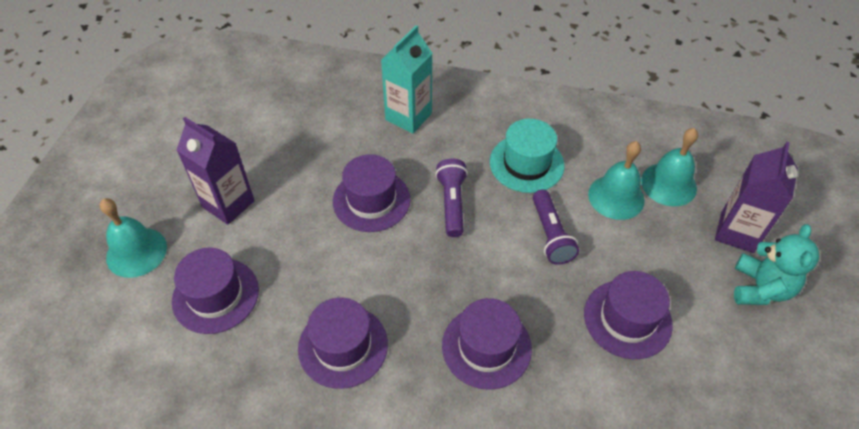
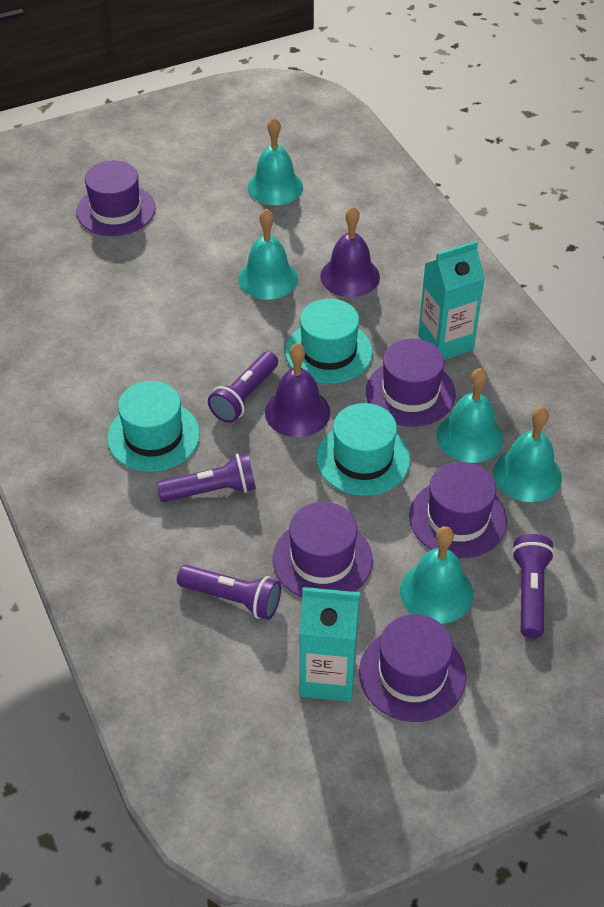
purple bell: none = 0 -> [265,343,330,437] [320,206,380,297] = 2
purple carton: [176,117,255,225] [715,142,798,253] = 2 -> none = 0
purple flashlight: [435,159,468,237] [533,189,579,265] = 2 -> [157,453,256,502] [177,565,281,620] [208,351,278,423] [512,534,555,638] = 4
turquoise bell: [100,198,167,278] [588,141,645,220] [641,128,698,207] = 3 -> [238,208,298,300] [247,117,303,205] [400,526,473,624] [437,368,503,463] [493,407,562,502] = 5
turquoise carton: [381,25,433,134] = 1 -> [299,587,360,702] [418,241,485,360] = 2
turquoise hat: [490,119,564,193] = 1 -> [107,381,200,472] [285,299,373,384] [316,403,410,496] = 3
turquoise teddy bear: [734,224,819,305] = 1 -> none = 0

